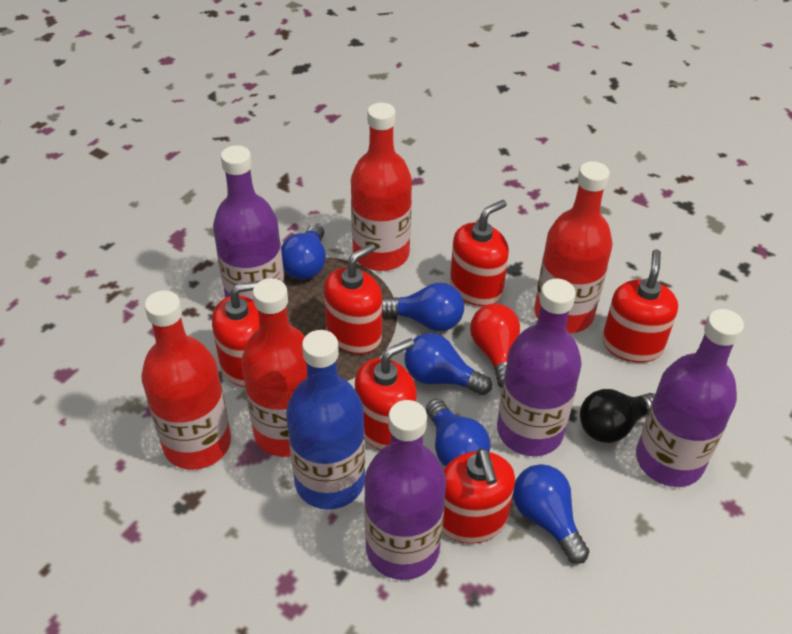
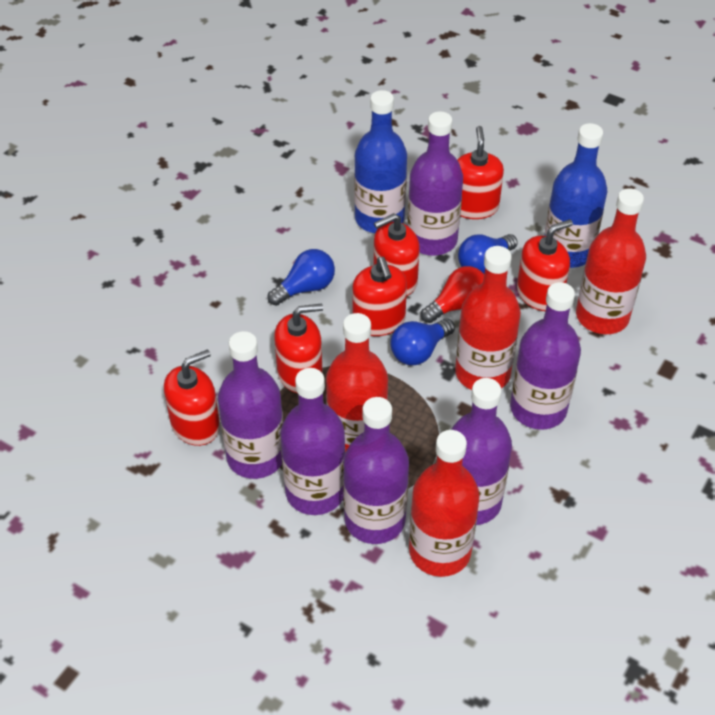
black light bulb: [580,389,655,443] = 1 -> none = 0
blue bottle: [286,330,365,509] = 1 -> [354,90,407,233] [544,123,607,268] = 2
blue light bulb: [281,224,326,280] [382,283,464,331] [405,333,492,395] [426,399,491,467] [513,464,589,564] = 5 -> [268,249,335,306] [390,319,455,365] [458,234,518,273] = 3
purple bottle: [213,145,284,301] [364,400,446,580] [497,279,582,456] [636,309,744,487] = 4 -> [218,331,283,479] [280,368,346,515] [343,397,409,544] [407,111,463,256] [451,378,512,525] [510,282,581,430] = 6

